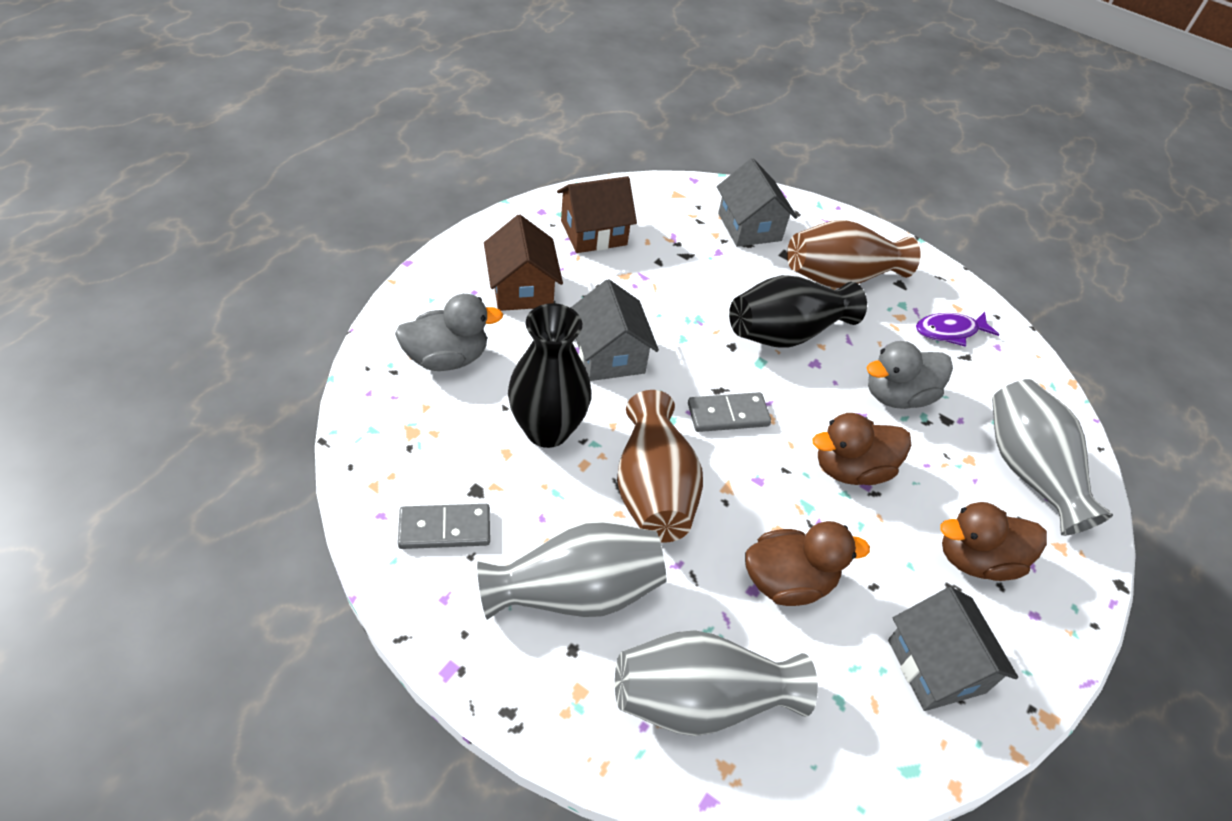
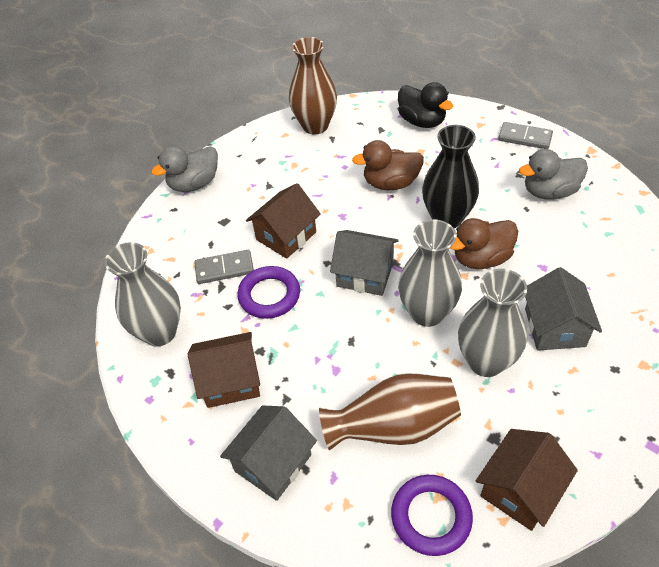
black duck: none = 0 -> [398,82,453,128] = 1
black vase: [508,303,591,448] [729,275,867,348] = 2 -> [422,125,479,228] = 1
brown duck: [745,521,870,606] [813,413,911,485] [940,502,1047,581] = 3 -> [352,140,424,190] [450,218,518,269] = 2
brown house: [484,215,563,311] [557,176,637,253] = 2 -> [188,332,260,408] [246,183,321,259] [476,429,578,531] = 3
purple fish: [916,312,1000,347] = 1 -> none = 0
purple ring: none = 0 -> [238,266,300,319] [391,475,473,556] = 2

